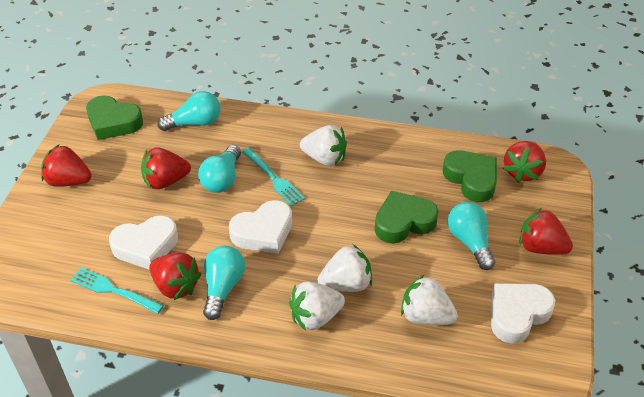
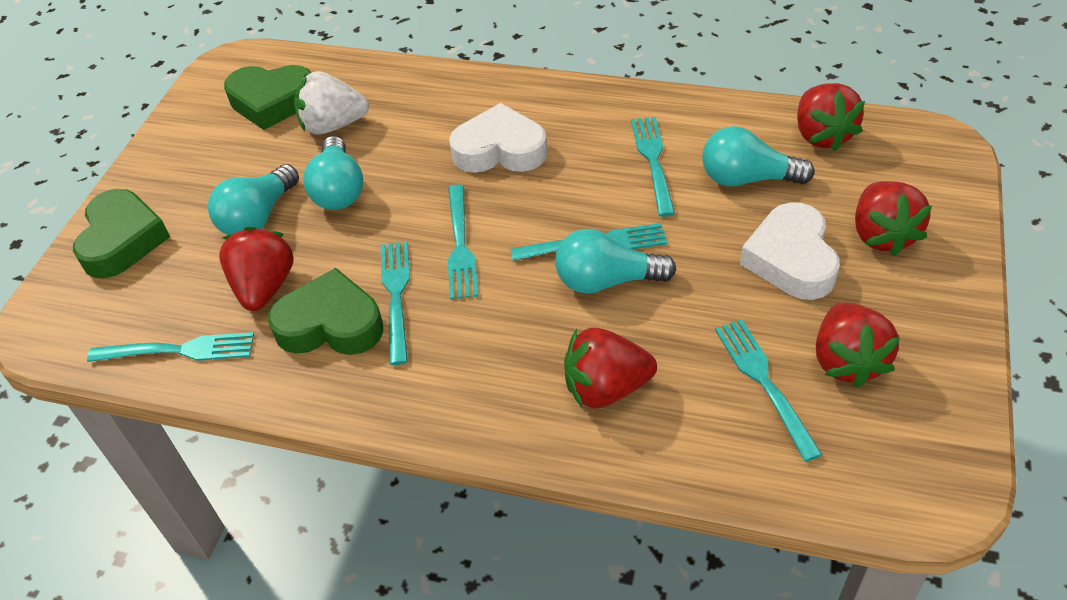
turquoise fork: [70,267,164,314] [242,148,305,206] = 2 -> [87,332,254,362] [381,241,410,365] [447,184,478,300] [511,223,667,261] [631,117,675,217] [715,319,822,462] = 6
white heart: [109,215,178,270] [229,200,292,254] [491,283,555,344] = 3 -> [449,103,548,173] [740,202,840,300] = 2
white strawberry: [289,282,345,331] [300,125,347,166] [318,244,372,292] [401,274,458,325] = 4 -> [294,71,369,135] = 1

